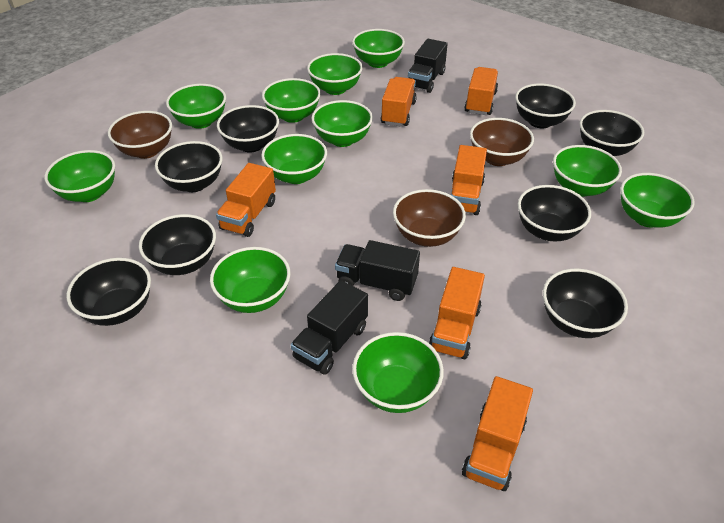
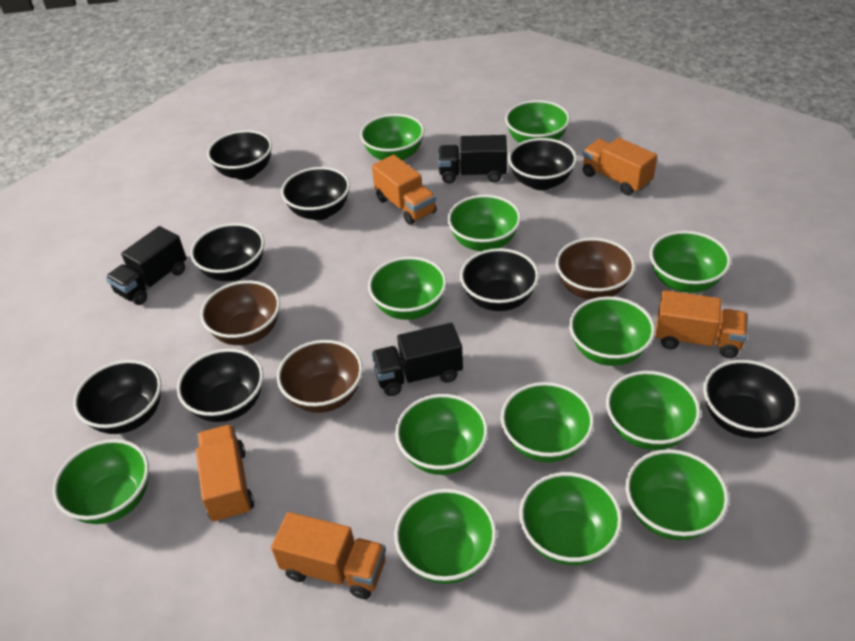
green bowl: [45,150,115,202] [166,84,226,129] [210,247,291,313] [261,134,327,184] [262,78,321,123] [307,53,363,95] [311,100,373,147] [352,29,405,68] [352,332,444,413] [553,145,622,197] [620,173,694,228] = 11 -> [53,439,149,524] [360,114,424,161] [368,257,447,320] [394,489,497,584] [395,394,488,475] [448,195,521,252] [501,382,594,462] [505,100,570,143] [519,472,622,565] [569,297,655,366] [606,371,701,450] [626,449,729,540] [650,231,731,293] = 13
orange truck: [216,163,276,237] [381,77,417,126] [429,267,485,359] [451,145,487,215] [462,376,533,491] [464,67,498,115] = 6 -> [196,424,254,523] [271,512,386,599] [372,155,437,225] [582,138,657,195] [655,290,748,358] = 5

